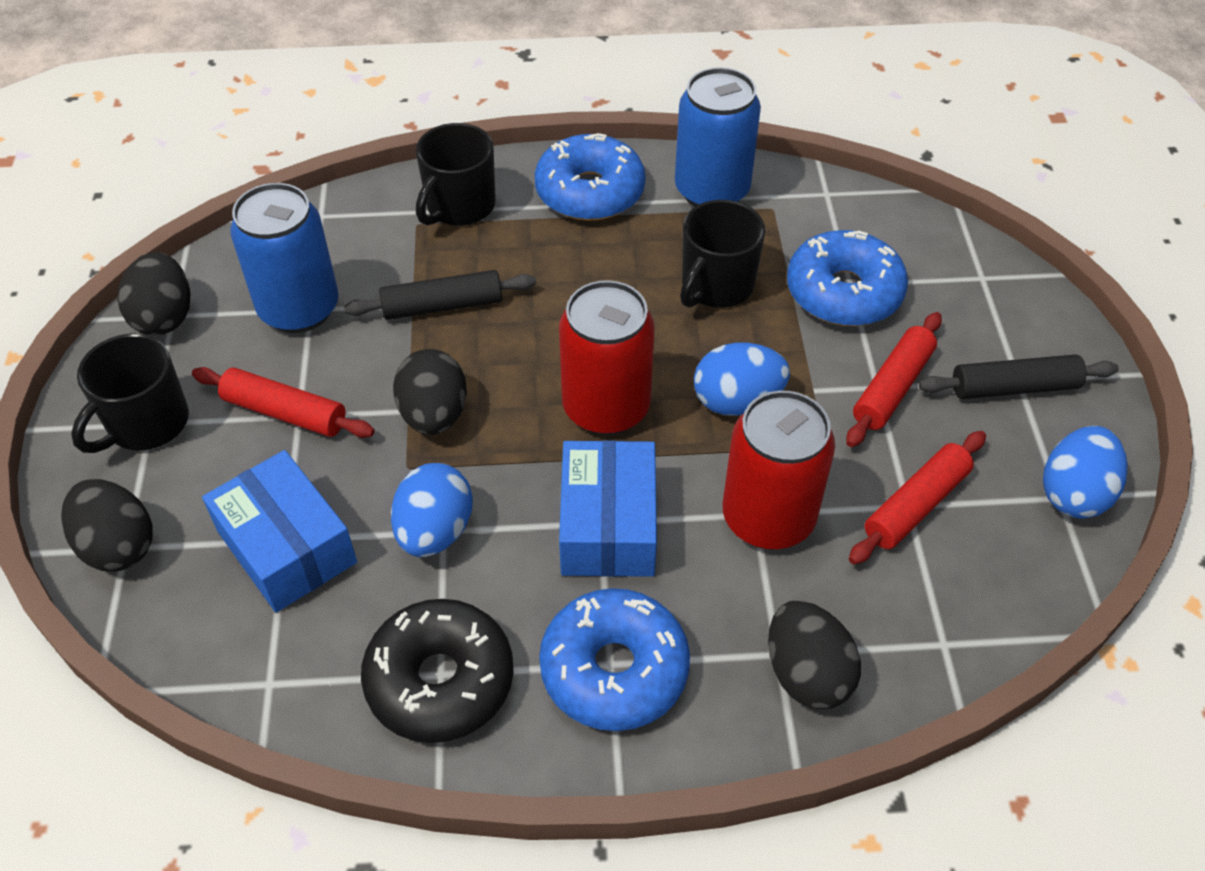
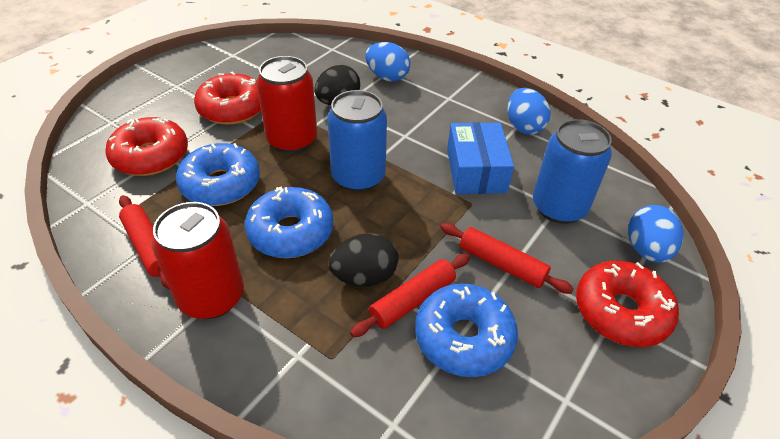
black donut: [361,599,513,743] = 1 -> none = 0
black egg: [61,479,152,571] [118,252,190,336] [393,349,467,435] [768,601,861,709] = 4 -> [314,65,360,105] [328,233,399,287] = 2
black mug: [71,334,189,453] [416,123,496,226] [680,200,765,308] = 3 -> none = 0
black rolling pin: [344,270,536,320] [919,354,1119,399] = 2 -> none = 0
blue box: [202,450,357,613] [559,440,657,577] = 2 -> [447,122,514,194] = 1
red donut: none = 0 -> [105,117,188,176] [194,72,261,125] [576,261,679,347] = 3

